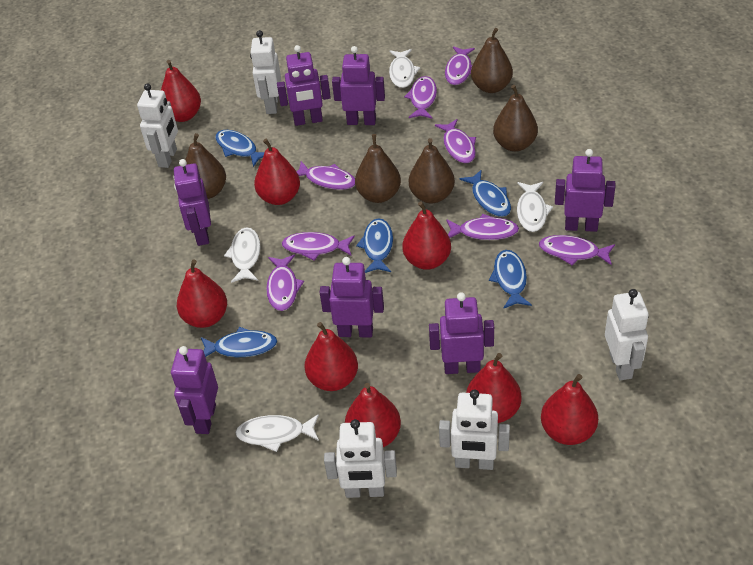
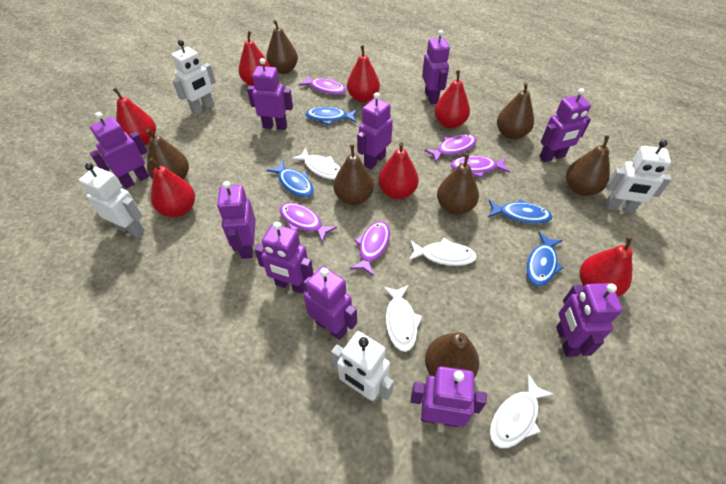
blue fish: [201,327,277,357] [215,130,265,167] [356,218,393,273] [459,170,511,217] [489,250,532,309] = 5 -> [266,160,314,197] [305,107,358,126] [488,199,552,224] [526,232,564,286] = 4
brown pear: [185,133,226,199] [355,134,401,203] [409,138,455,203] [471,28,513,93] [493,85,538,151] = 5 -> [146,129,189,180] [266,20,298,74] [334,144,374,205] [425,332,479,378] [437,154,479,215] [497,82,534,140] [566,135,610,196] = 7
purple fish: [266,255,304,311] [282,232,355,260] [296,161,355,190] [404,76,437,119] [435,119,476,163] [445,46,475,85] [447,214,519,240] [539,235,615,266] = 8 -> [279,203,337,243] [299,75,346,95] [350,221,390,276] [424,134,477,162] [451,156,510,178] = 5
purple robot: [171,346,218,434] [173,159,211,246] [277,45,331,126] [319,257,384,338] [332,46,385,125] [429,292,494,374] [555,149,615,232] = 7 -> [90,112,149,189] [217,181,256,259] [247,58,293,130] [255,222,314,294] [303,266,357,340] [357,92,393,169] [411,366,487,427] [422,30,450,104] [539,88,591,162] [556,283,623,357] = 10
red pear: [161,60,201,122] [177,259,227,328] [254,139,300,205] [305,322,358,391] [345,383,401,447] [403,201,451,270] [466,353,521,423] [541,374,598,445] = 8 -> [113,88,156,145] [149,158,195,217] [239,31,270,86] [347,45,380,103] [378,142,419,199] [434,70,470,129] [580,236,633,297] = 7
white robot: [137,83,178,168] [250,30,281,114] [324,419,397,498] [439,389,510,470] [605,289,649,380] = 5 -> [79,163,145,238] [172,40,216,114] [331,331,394,403] [605,140,672,213] = 4

